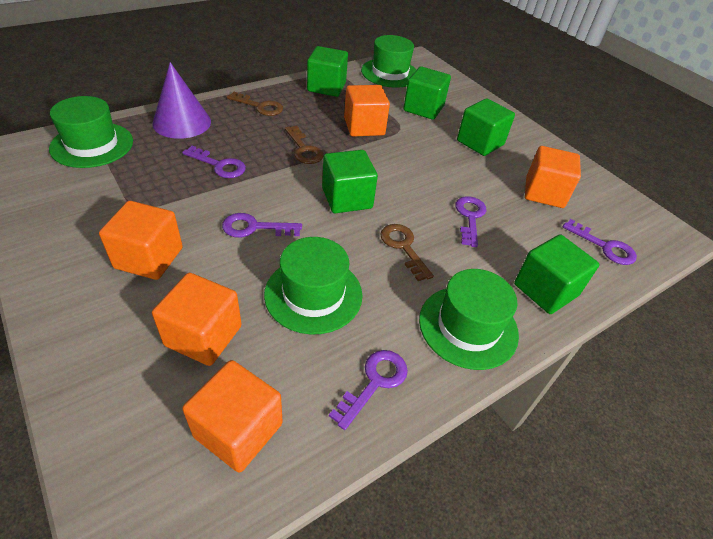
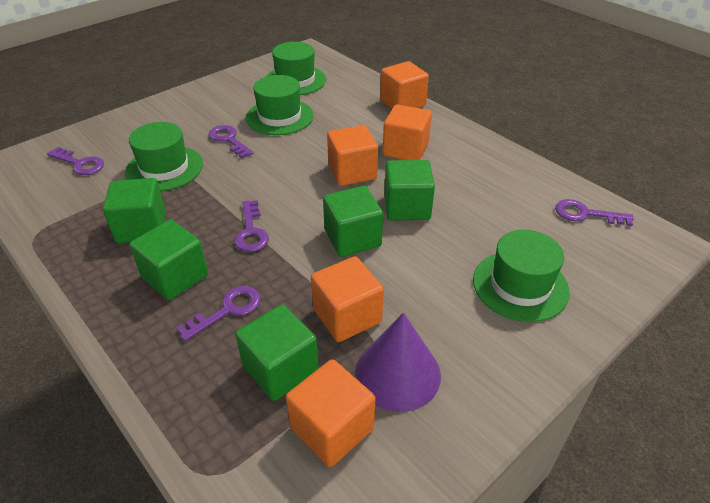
brown key: [227,92,283,116] [285,126,324,164] [380,224,434,281] = 3 -> none = 0

